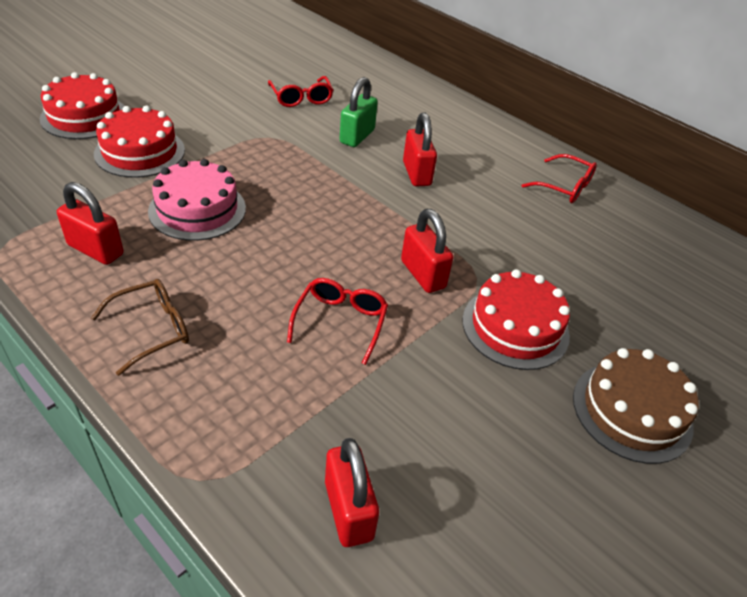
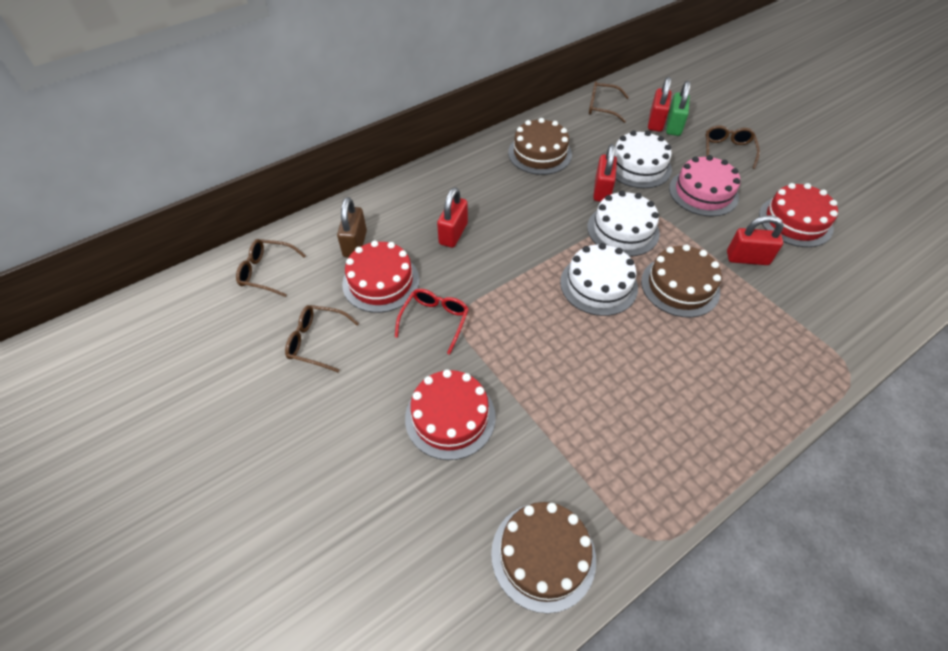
brown cake: [573,348,698,464] = 1 -> [491,502,596,613] [508,118,572,175] [641,245,721,317] = 3
brown glasses: [91,279,189,376] = 1 -> [236,239,306,297] [285,305,359,372] [589,81,629,123] [705,126,760,169] = 4
brown padlock: none = 0 -> [337,197,367,257] = 1
red glasses: [268,76,333,107] [287,278,388,365] [521,154,597,203] = 3 -> [395,289,469,355] = 1
white cake: none = 0 -> [560,243,638,316] [587,191,660,257] [615,131,672,188] = 3

